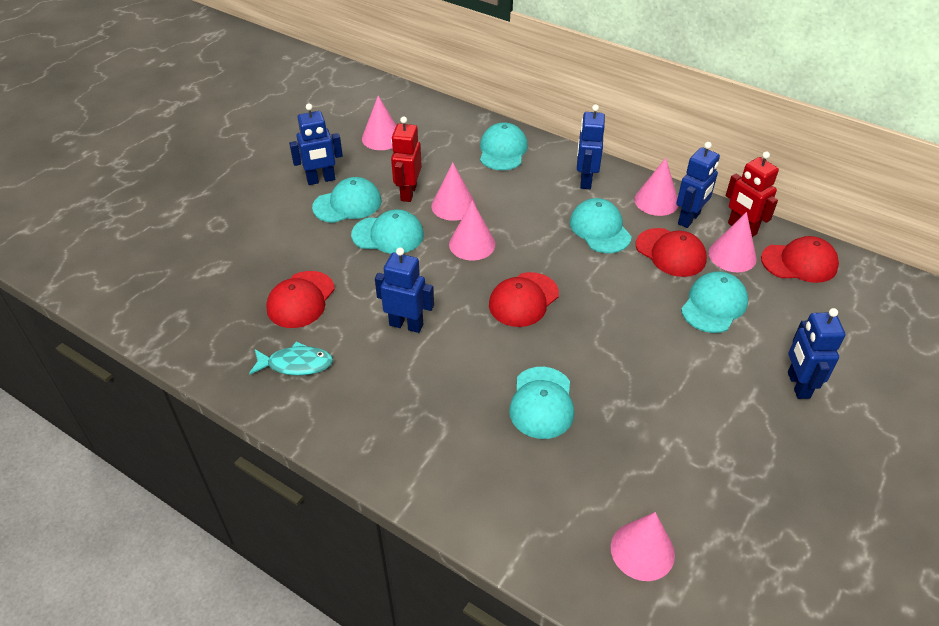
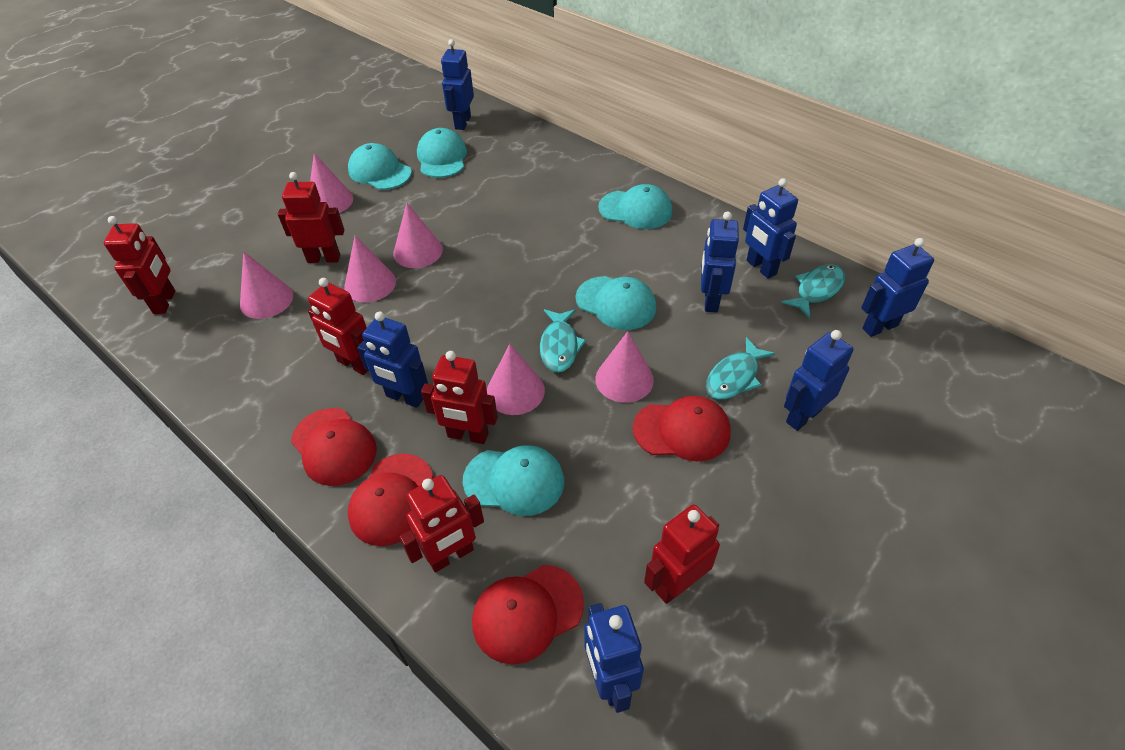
blue robot: [289,104,343,185] [375,248,434,333] [577,104,605,189] [677,142,720,228] [788,308,846,399] = 5 -> [357,312,428,408] [441,39,474,130] [584,603,644,713] [701,211,739,313] [743,178,798,279] [784,330,853,431] [861,238,934,337] = 7
red robot: [391,116,422,202] [726,151,779,237] = 2 -> [104,216,175,314] [278,172,344,263] [308,278,368,375] [399,475,484,572] [421,351,498,444] [644,504,720,604] = 6
turquoise cap: [312,177,382,223] [351,209,424,254] [480,122,528,170] [509,367,574,439] [570,198,632,253] [681,271,748,333] = 6 -> [348,143,412,190] [417,128,467,178] [463,445,564,516] [575,276,656,330] [598,184,672,229] = 5
turquoise fish: [249,341,333,376] = 1 -> [540,309,586,373] [706,337,776,400] [781,264,845,319] = 3

